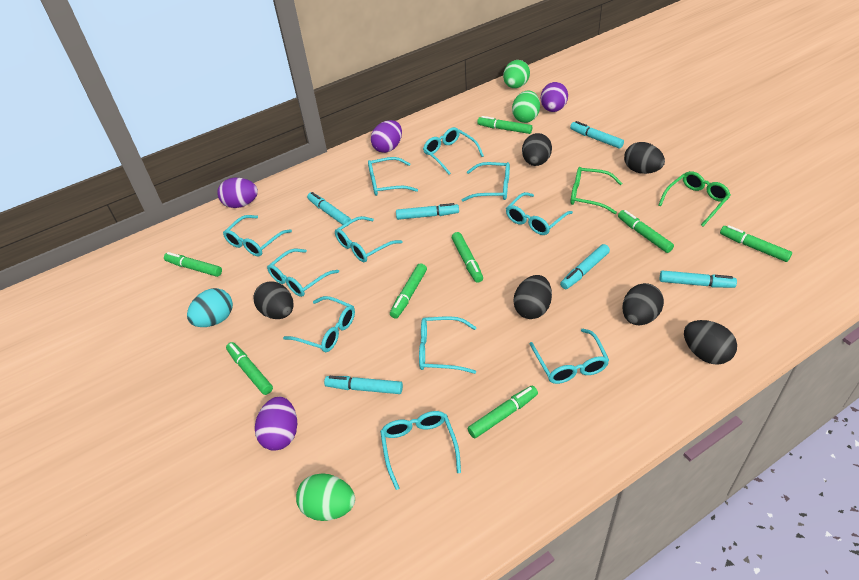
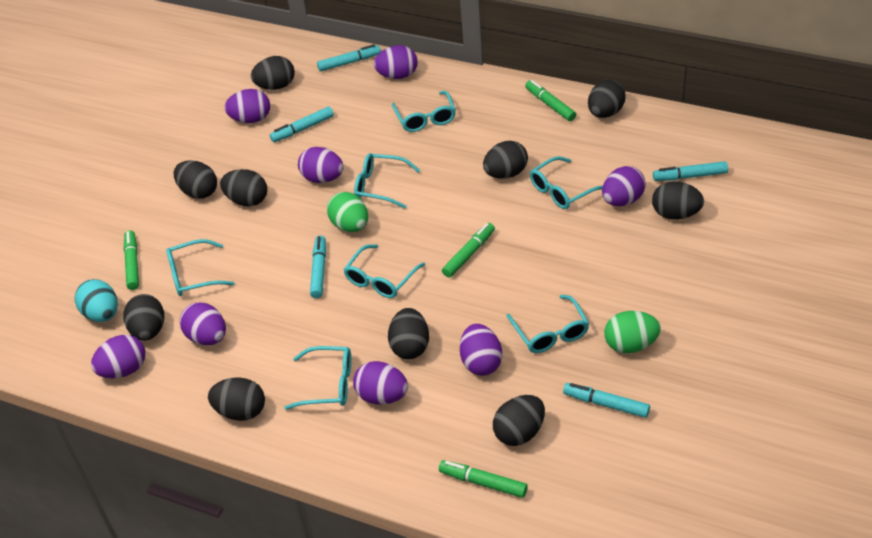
black egg: [253,281,294,319] [514,275,552,319] [522,133,552,166] [622,283,664,325] [624,142,665,174] [684,320,737,365] = 6 -> [124,294,164,340] [174,160,217,199] [208,377,265,421] [220,169,267,206] [251,56,295,90] [388,308,429,359] [483,141,528,179] [493,395,545,446] [588,80,626,118] [652,181,704,220] = 10
green egg: [296,473,355,521] [503,60,530,88] [512,91,540,123] = 3 -> [327,192,368,232] [604,311,661,353] = 2
green glasses: [571,167,622,214] [658,171,731,226] = 2 -> none = 0
green marker: [164,252,222,277] [226,342,273,395] [390,263,427,319] [452,232,483,283] [468,386,538,438] [477,116,532,134] [618,210,674,253] [720,225,792,262] = 8 -> [124,230,139,290] [439,460,528,498] [442,223,495,278] [525,80,576,121] = 4
purple egg: [217,178,258,208] [255,397,297,451] [371,120,402,153] [541,82,568,112] = 4 -> [91,335,145,378] [180,302,226,345] [224,89,270,123] [298,147,344,183] [353,361,408,405] [374,45,418,79] [460,324,502,376] [602,166,646,206] = 8
turquoise glasses: [223,215,292,256] [267,249,339,297] [283,296,355,352] [335,216,403,262] [368,157,418,196] [380,411,461,490] [419,316,477,374] [423,127,484,175] [462,162,510,202] [506,192,573,235] [530,329,609,384] = 11 -> [166,239,234,296] [284,346,351,410] [343,244,425,298] [354,153,420,209] [392,91,456,132] [506,295,589,353] [530,156,603,209] = 7
turquoise marker: [307,192,351,226] [324,376,403,394] [396,203,459,220] [560,244,610,289] [570,121,624,149] [660,270,737,288] = 6 -> [270,107,334,142] [310,235,326,298] [317,44,381,72] [563,383,650,418] [653,161,728,181] = 5

